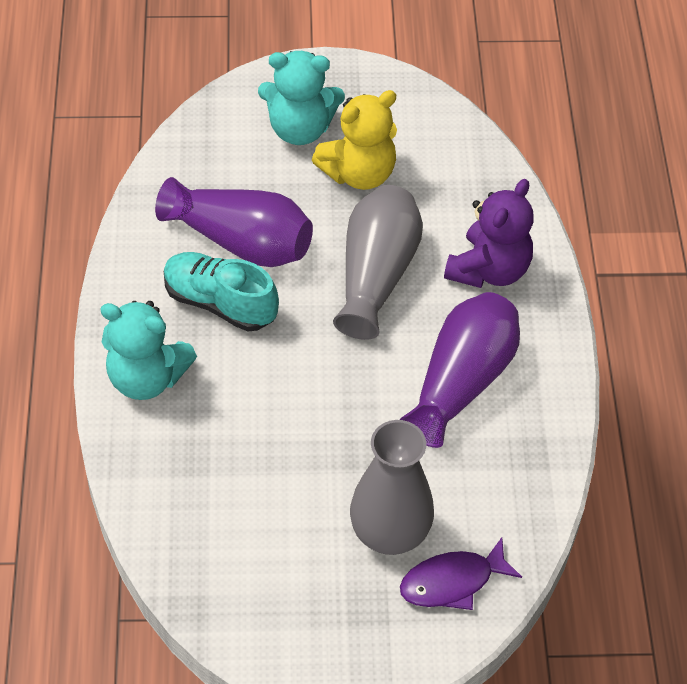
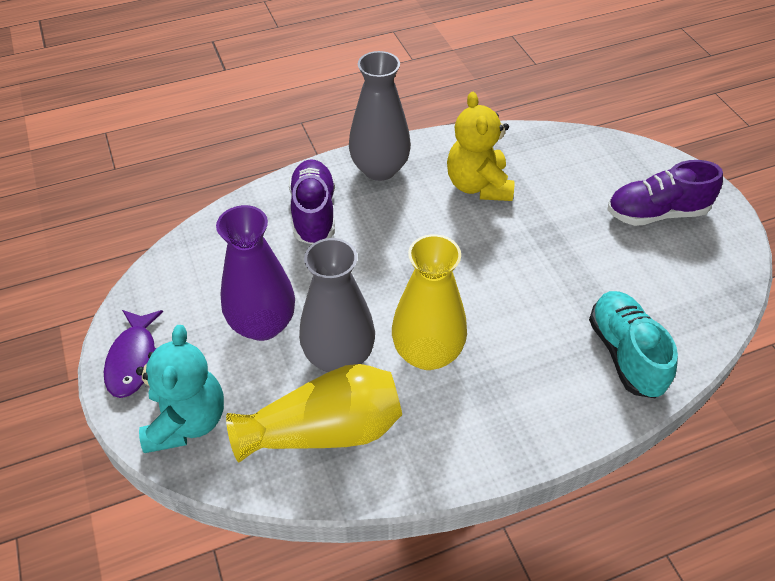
purple shoe: none = 0 -> [289,159,335,244] [608,160,723,226] = 2
purple teddy bear: [444,179,534,288] = 1 -> none = 0
purple vase: [155,177,313,267] [400,292,520,448] = 2 -> [216,205,295,341] = 1
turquoise teddy bear: [100,301,197,400] [258,51,345,145] = 2 -> [136,325,224,453] = 1
yellow vase: none = 0 -> [226,364,402,462] [392,234,467,370] = 2

